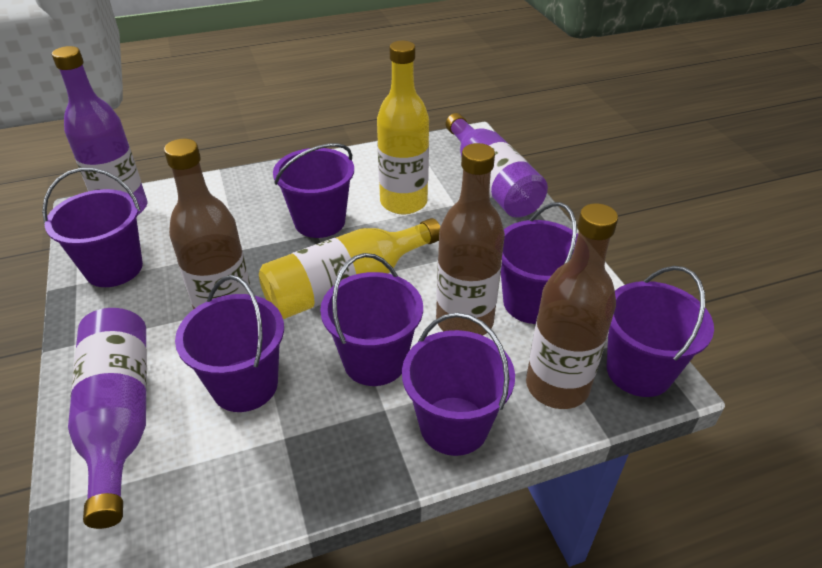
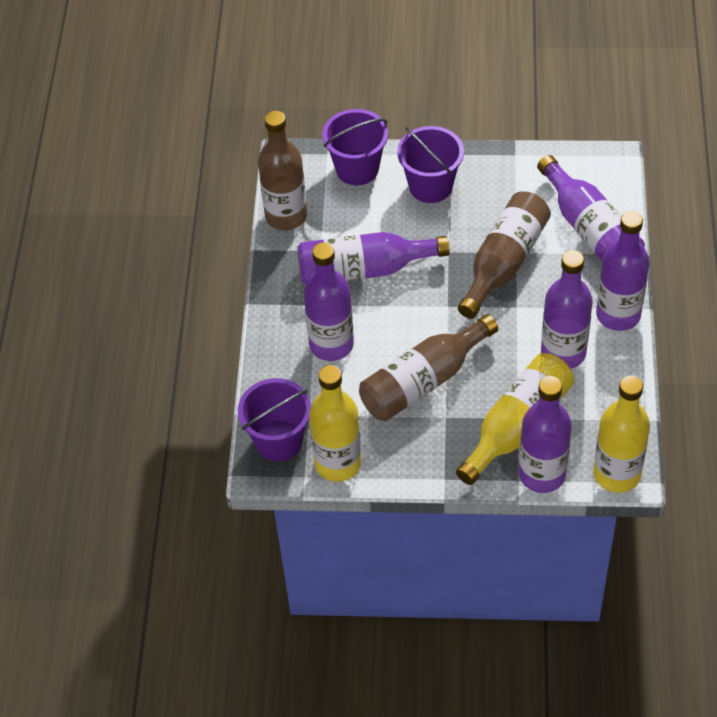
purple bottle: [52,46,147,215] [68,308,147,529] [446,113,548,218] = 3 -> [297,232,450,285] [304,242,354,361] [519,376,572,493] [537,155,645,261] [541,250,593,369] [596,211,650,331] = 6
purple bucket: [42,168,143,287] [175,275,284,412] [273,143,354,238] [320,253,423,386] [402,313,515,456] [501,202,578,324] [606,266,714,397] = 7 -> [238,378,311,461] [322,109,388,185] [397,126,464,203] = 3
yellow bottle: [259,218,440,319] [377,41,429,214] = 2 -> [309,365,361,482] [456,353,574,485] [594,375,650,493] = 3

